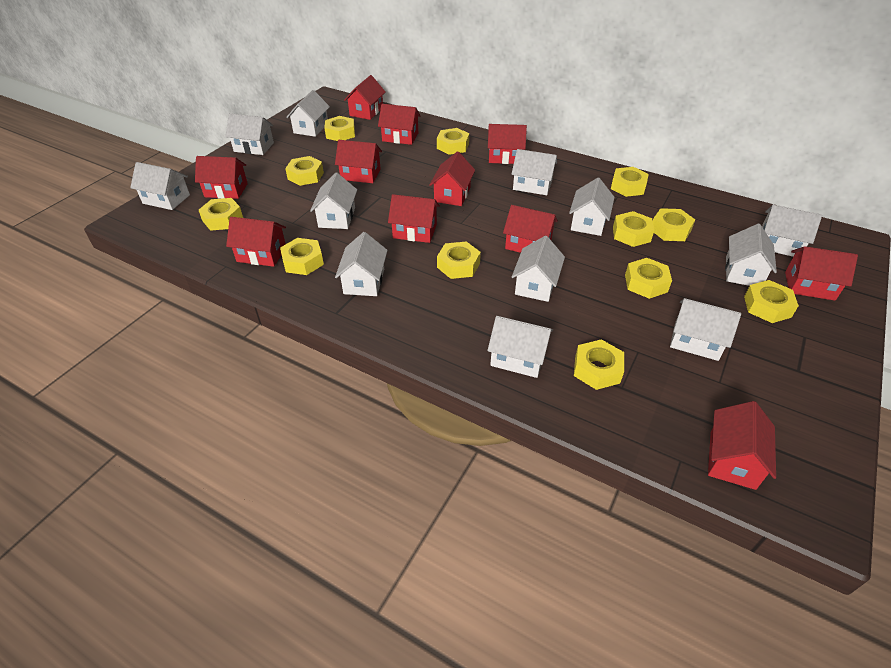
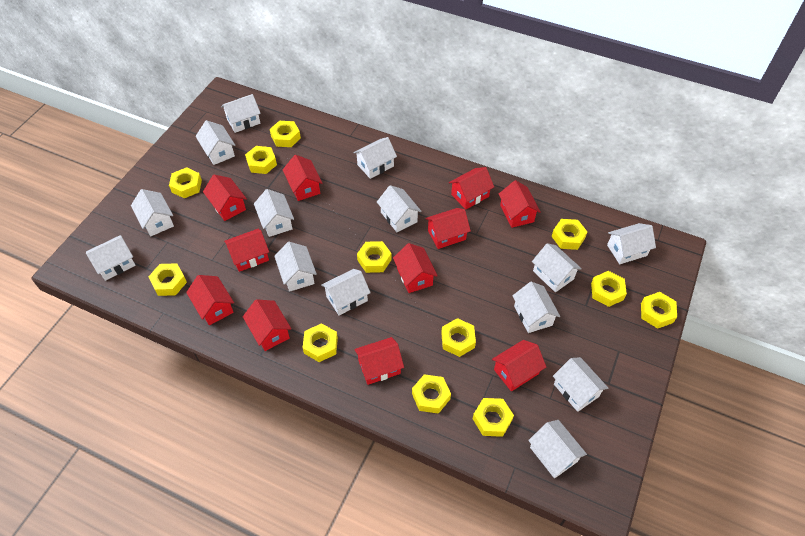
white house: [130,162,190,210] [226,113,274,155] [286,90,330,137] [310,172,357,229] [335,232,388,296] [487,316,553,378] [512,149,557,195] [512,236,565,302] [569,178,615,236] [670,298,741,361] [725,224,777,286] [762,205,822,257] = 12 -> [86,235,136,281] [131,189,174,236] [196,120,235,165] [221,94,261,133] [254,189,294,237] [274,242,317,292] [321,269,371,316] [353,137,397,179] [377,185,422,232] [512,282,560,333] [528,420,587,478] [532,243,582,292] [553,357,608,412] [607,223,656,264] = 14

